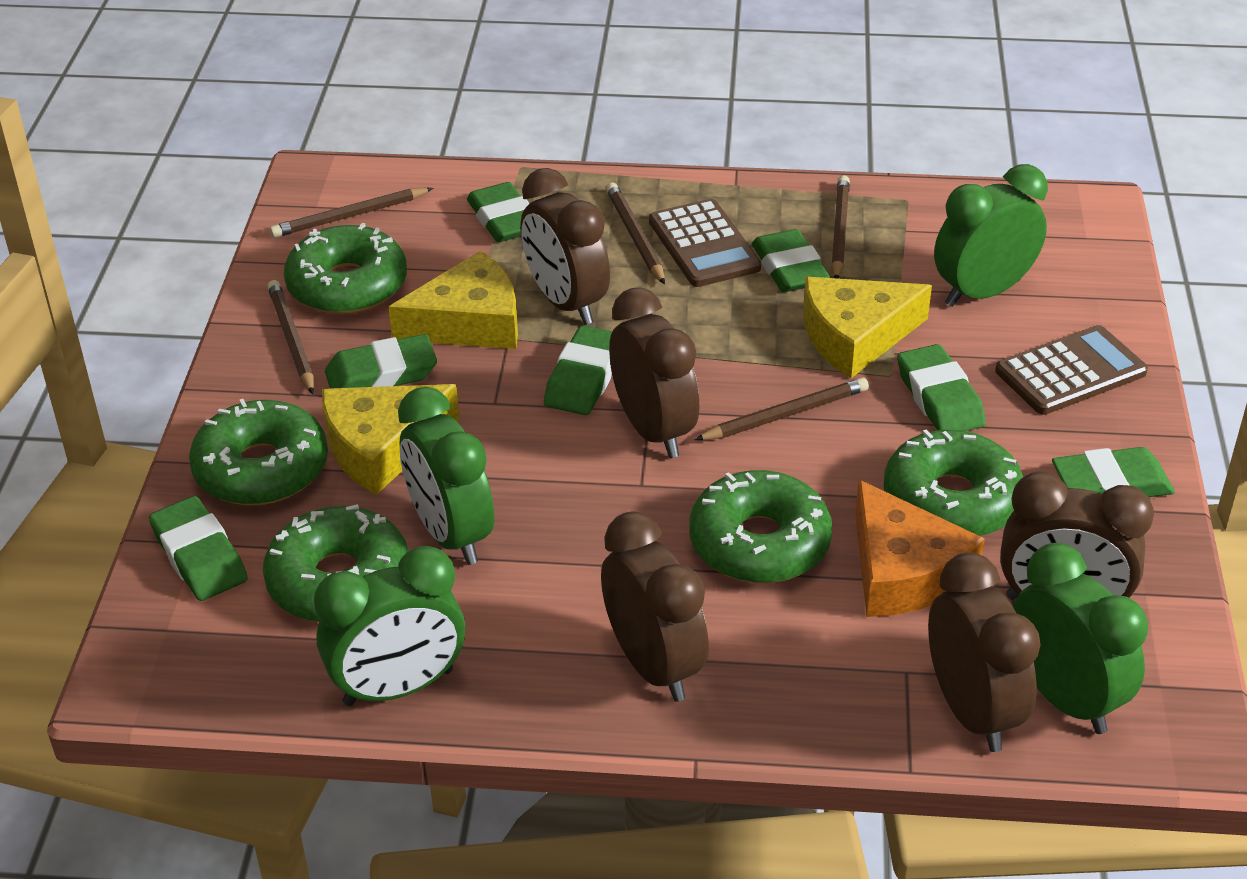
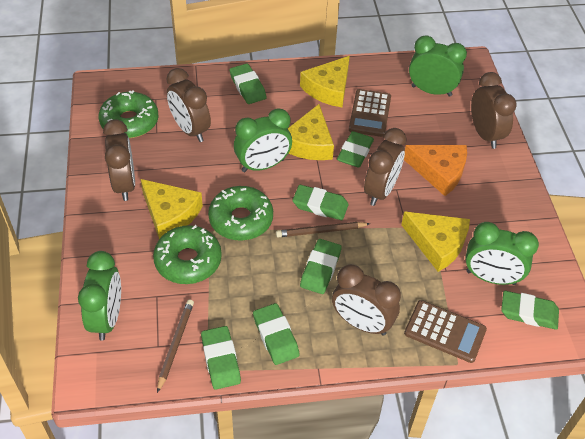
brown pencil: [267,280,314,394] [270,187,434,238] [606,182,665,284] [695,377,869,440] [831,175,850,279] = 5 -> [157,299,194,393] [276,222,370,237] = 2
green donut: [189,399,328,505] [263,504,409,622] [284,223,407,314] [689,470,833,583] [884,430,1023,536] = 5 -> [99,90,159,138] [153,225,222,284] [208,186,273,241] = 3
yellow cheese: [322,384,459,495] [388,251,518,349] [803,277,932,378] = 3 -> [140,179,203,239] [288,104,334,160] [300,56,350,107] [401,211,470,272] = 4

